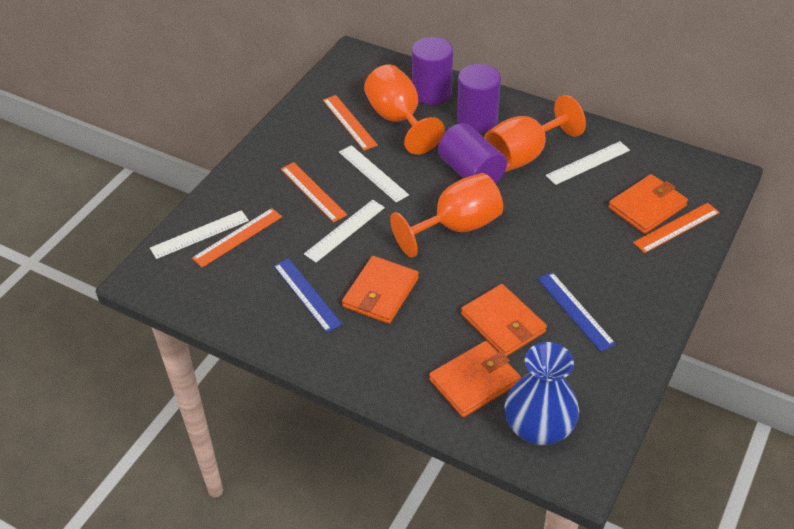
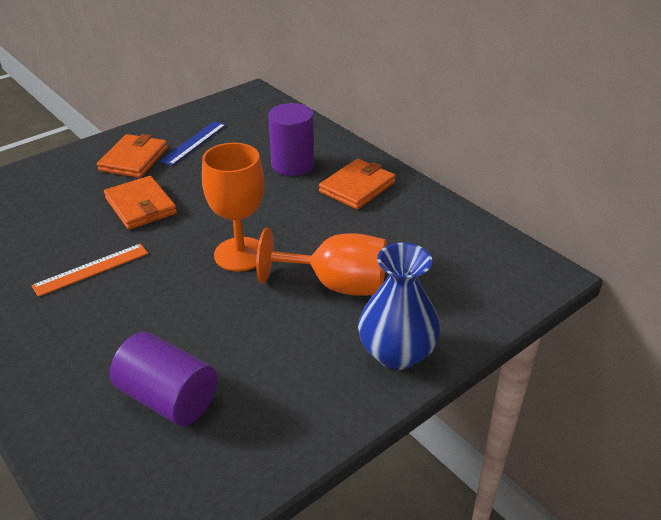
blue ruler: [274,258,342,333] [538,272,616,352] = 2 -> [159,121,226,166] = 1
orange goblet: [364,64,445,154] [390,173,503,258] [484,95,586,172] = 3 -> [202,143,264,272] [256,228,387,296] = 2
orange ruler: [192,208,282,268] [281,162,347,223] [323,95,378,151] [633,203,720,253] = 4 -> [31,243,148,297] = 1
orange wallet: [342,256,419,324] [429,341,521,417] [461,284,547,357] [608,174,688,234] = 4 -> [97,134,168,178] [104,176,177,230] [319,159,396,209] = 3
purple cylinder: [412,37,453,105] [438,123,507,184] [457,64,501,133] = 3 -> [110,332,218,426] [268,103,314,176] = 2
white ruler: [150,210,249,259] [304,200,385,262] [339,145,409,203] [546,141,630,185] = 4 -> none = 0

